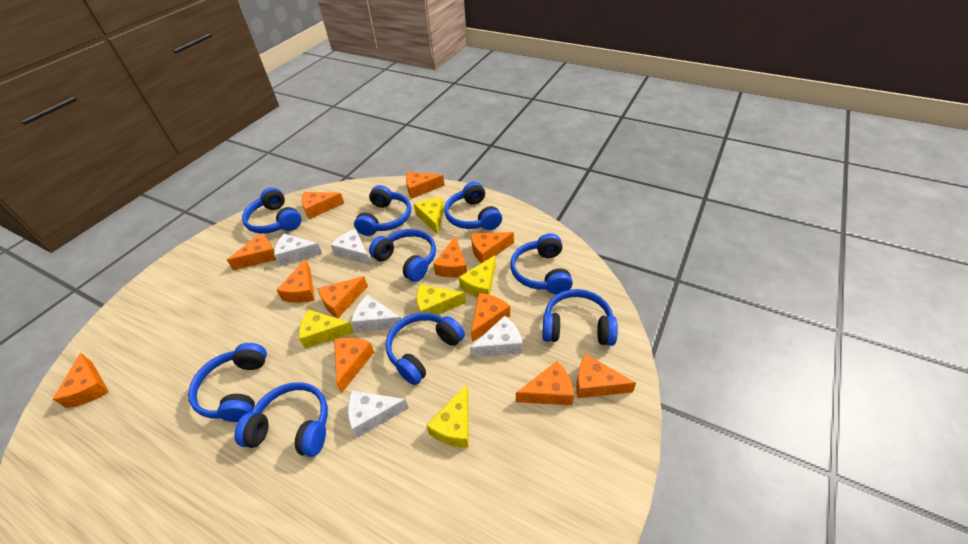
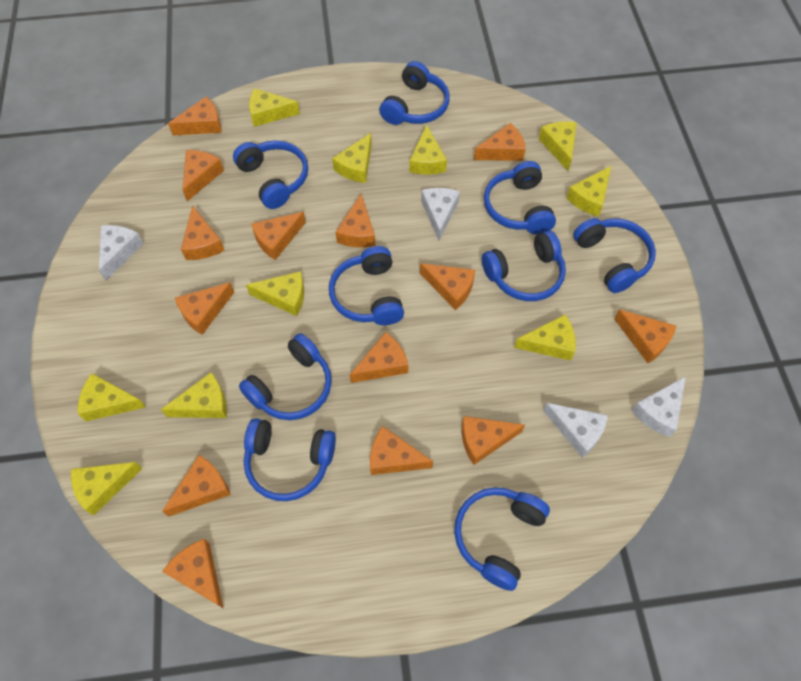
orange cheese: [53,353,109,408] [227,234,276,270] [276,259,315,303] [302,192,344,219] [318,276,368,318] [334,338,374,393] [406,172,445,199] [433,236,467,277] [471,232,514,263] [471,293,510,342] [516,361,574,405] [576,354,636,398] = 12 -> [162,455,231,517] [162,539,223,608] [168,97,222,135] [175,283,234,335] [181,206,225,260] [182,150,224,201] [251,212,306,260] [336,194,375,247] [350,332,408,383] [370,426,433,475] [420,263,475,310] [462,416,525,465] [474,123,526,161] [614,309,676,363] = 14
white cheese: [274,234,322,265] [330,229,371,265] [348,390,408,438] [351,295,404,332] [470,316,523,358] = 5 -> [99,225,144,281] [421,188,460,241] [543,403,608,458] [632,376,686,437] = 4
yellow cheese: [299,309,354,349] [414,198,444,235] [417,284,466,321] [426,384,469,448] [459,255,495,298] = 5 -> [71,462,143,516] [78,373,146,421] [161,372,227,418] [246,271,304,316] [249,88,300,127] [332,133,372,183] [409,125,447,175] [514,315,576,361] [539,122,577,171] [566,166,611,217] = 10

